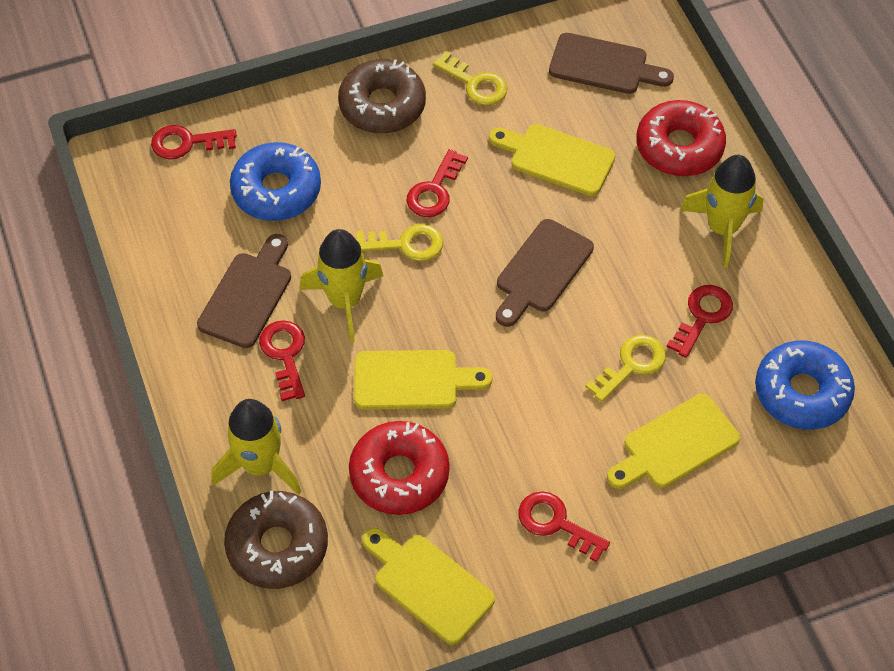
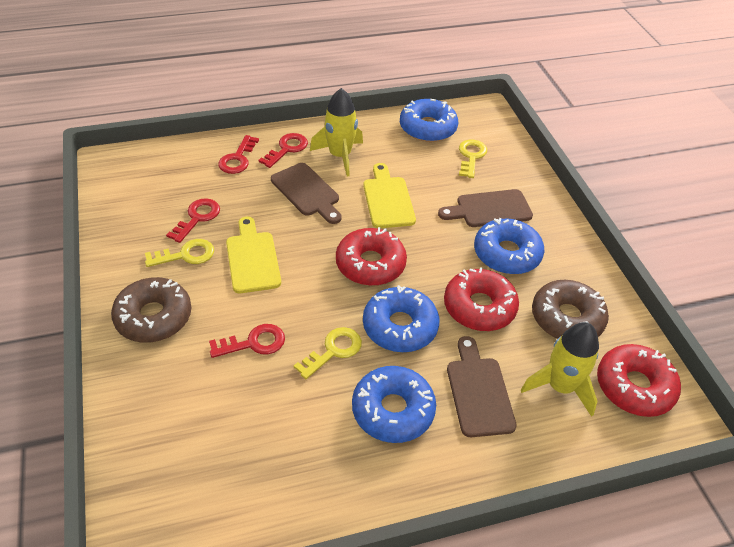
blue donut: [230,142,321,221] [755,341,855,430] = 2 -> [352,366,436,443] [363,285,439,352] [400,99,458,142] [474,218,544,274] = 4
red donut: [349,421,450,515] [636,100,726,176] = 2 -> [336,227,407,286] [444,267,519,331] [597,344,681,417] = 3
red key: [151,125,237,159] [259,320,305,401] [406,149,468,217] [518,491,610,562] [667,285,733,358] = 5 -> [166,198,220,243] [209,324,285,358] [218,135,259,174] [259,133,308,168] = 4
yellow cutting board: [354,350,492,409] [362,528,495,645] [489,124,616,196] [607,394,740,489] = 4 -> [226,217,281,293] [363,163,416,228] = 2
yellow rocket: [211,399,301,495] [300,229,383,342] [680,155,764,268] = 3 -> [310,88,363,176] [521,322,599,417] = 2

